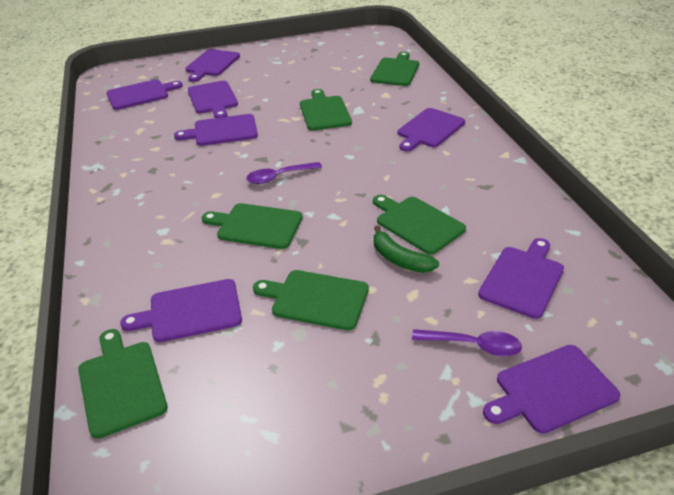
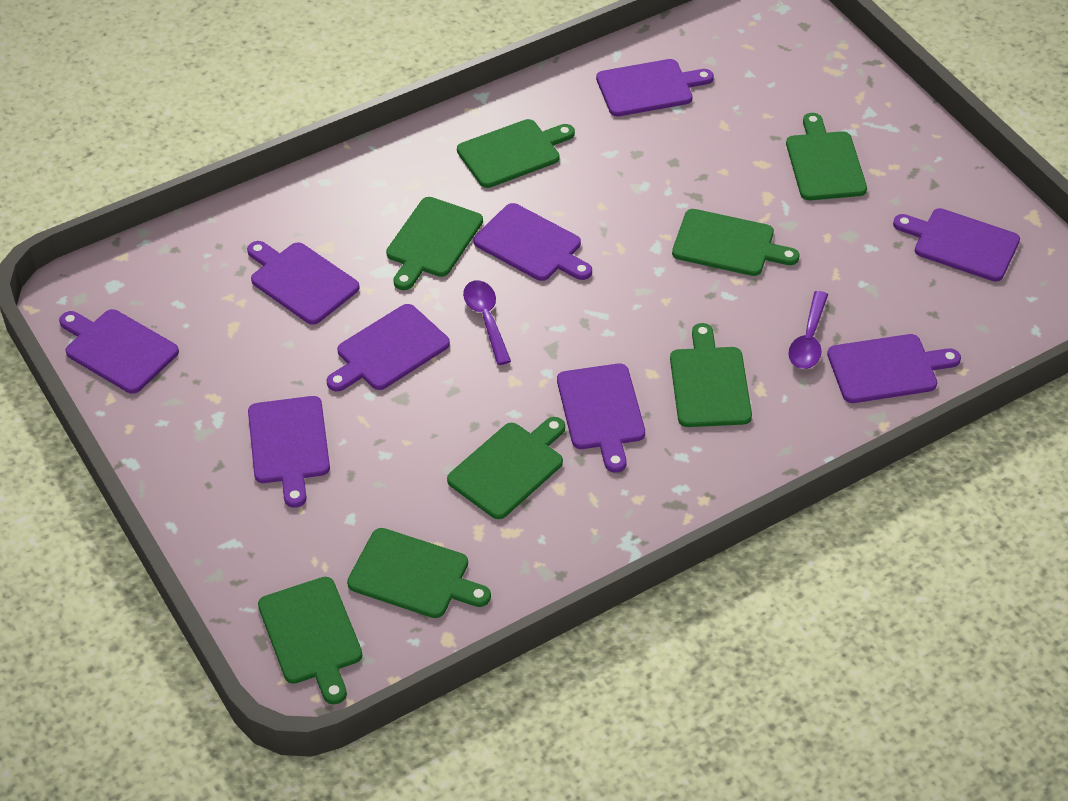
green banana: [374,225,439,273] = 1 -> none = 0
green cutting board: [78,329,168,439] [202,203,303,249] [253,270,369,331] [300,89,352,131] [370,52,419,86] [373,195,466,254] = 6 -> [258,577,363,705] [347,528,491,618] [386,197,483,290] [447,417,565,519] [457,119,575,188] [670,323,752,427] [672,209,799,276] [786,113,867,200] = 8
purple cutting board: [106,79,183,110] [120,279,242,342] [174,114,258,146] [185,49,240,82] [188,81,238,118] [398,108,465,152] [478,238,564,319] [483,345,620,434] = 8 -> [59,309,179,394] [247,241,360,325] [248,396,330,508] [326,304,450,391] [473,203,592,281] [557,364,645,472] [596,59,714,117] [827,334,961,403] [893,208,1020,282] = 9

